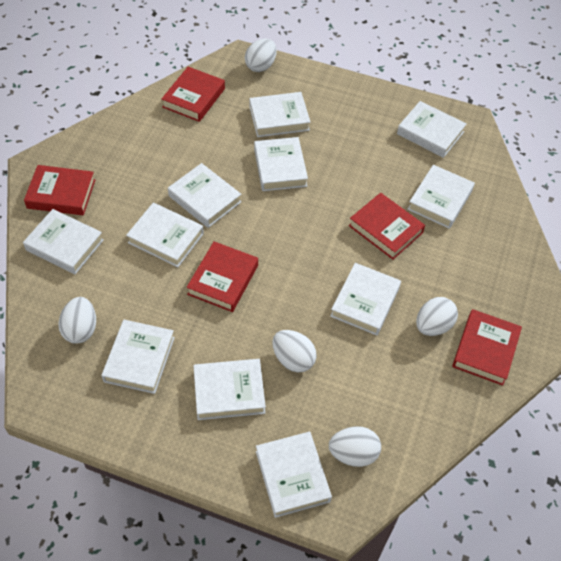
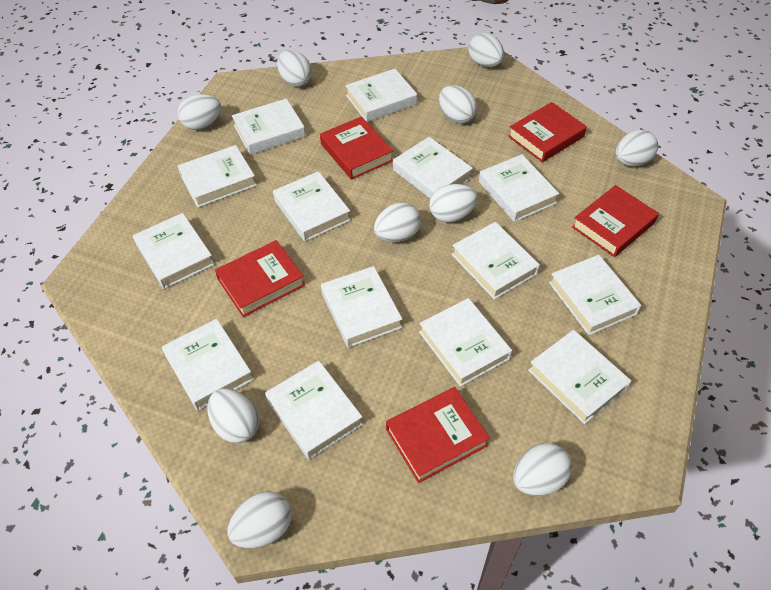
white book: [23,209,103,274] [101,320,175,394] [126,203,204,267] [168,163,241,228] [193,359,266,420] [249,92,311,137] [254,137,308,191] [256,432,332,518] [330,263,401,335] [397,101,466,158] [407,165,475,229] = 11 -> [133,213,215,289] [162,319,253,411] [178,145,257,208] [232,98,305,154] [265,361,363,459] [273,171,351,241] [321,266,402,348] [345,69,417,122] [393,137,473,199] [419,298,512,387] [452,222,540,300] [479,154,559,222] [528,330,631,424] [549,255,641,335] = 14
white egg: [58,297,96,344] [245,39,277,72] [272,330,317,372] [329,426,381,467] [416,297,458,336] = 5 -> [178,94,222,130] [207,389,259,443] [227,492,292,548] [277,50,312,87] [374,203,421,242] [429,184,478,223] [439,85,477,123] [468,33,504,67] [513,443,572,496] [616,130,658,166] = 10

